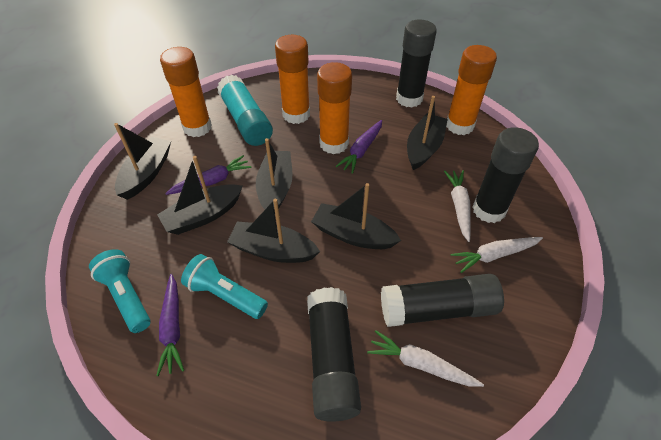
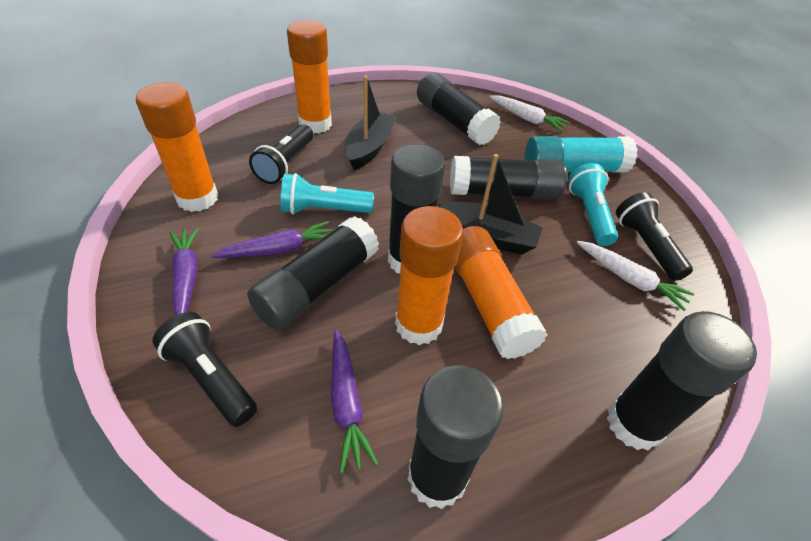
black boat: [114,123,171,200] [157,156,242,235] [227,199,320,263] [256,138,292,213] [311,183,401,249] [407,96,448,170] = 6 -> [345,75,396,170] [438,154,543,255] = 2
black flashlight: none = 0 -> [153,312,257,427] [249,124,313,184] [616,192,693,281] = 3
black glue stick: [307,287,361,422] [381,274,504,327] [396,19,437,107] [473,127,539,223] = 4 -> [247,216,379,330] [388,144,445,273] [408,365,503,509] [417,73,501,145] [450,156,567,200] [607,311,757,450] = 6
white carrot: [367,330,484,387] [444,170,471,242] [451,237,543,273] = 3 -> [489,95,570,131] [576,241,694,311] = 2

